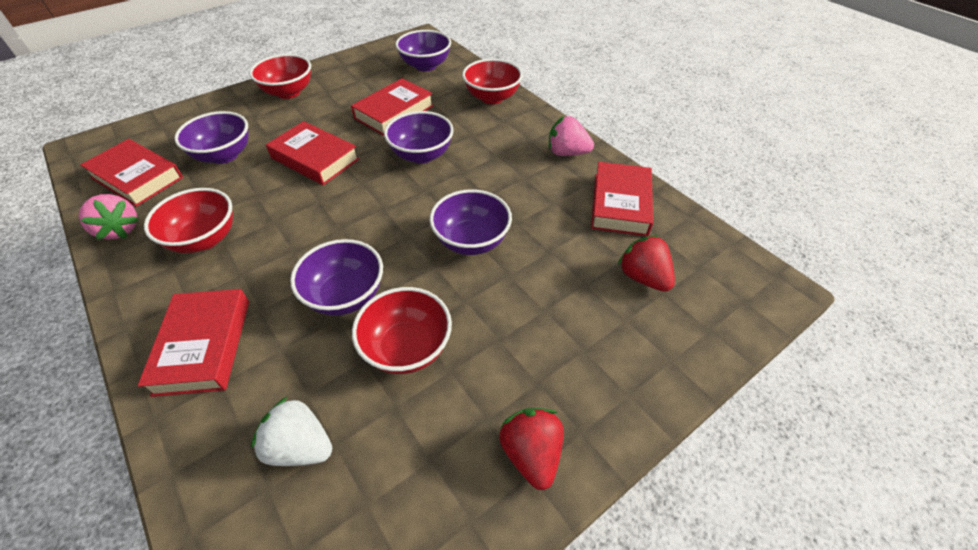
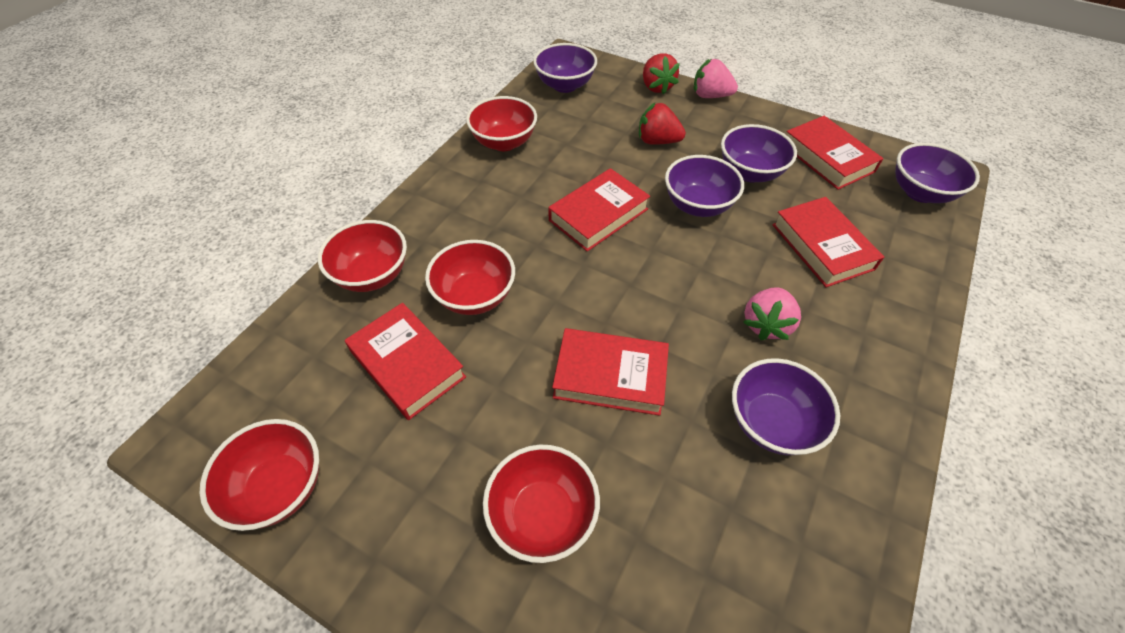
red bowl: [144,188,233,253] [249,54,311,99] [352,287,452,374] [462,59,523,104] = 4 -> [199,419,319,531] [318,220,407,292] [425,240,515,315] [466,96,537,151] [483,445,600,563] = 5
white strawberry: [251,396,332,466] = 1 -> none = 0

